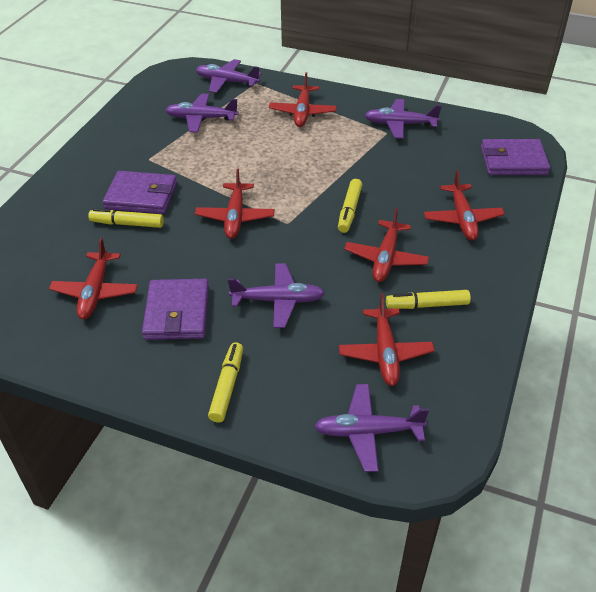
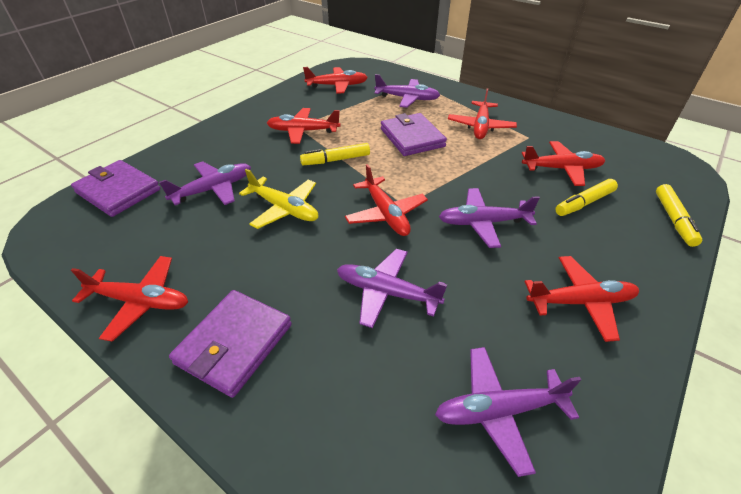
red plane: [49,238,138,319] [195,169,275,239] [269,72,337,127] [339,293,435,386] [344,207,429,282] [424,170,505,240] = 6 -> [71,256,188,342] [267,108,341,144] [303,67,368,94] [345,164,428,236] [448,88,517,139] [522,141,605,186] [524,256,639,342] = 7
yellow marker: [88,208,164,228] [208,342,243,422] [338,179,362,233] [386,290,471,309] = 4 -> [300,143,370,165] [555,179,618,216] [656,184,702,247] = 3
yellow plane: none = 0 -> [239,169,318,229] = 1

